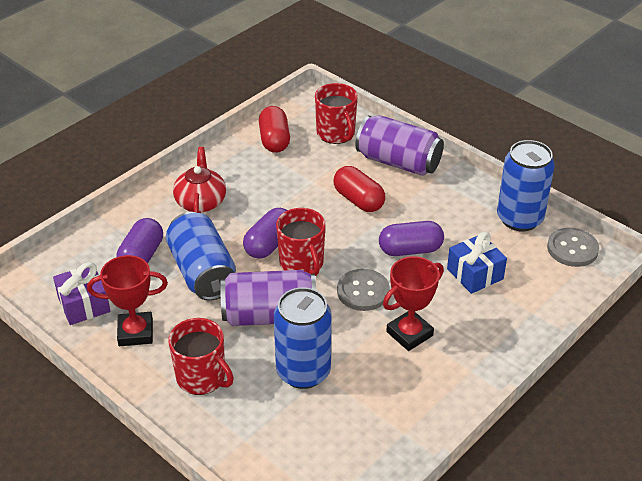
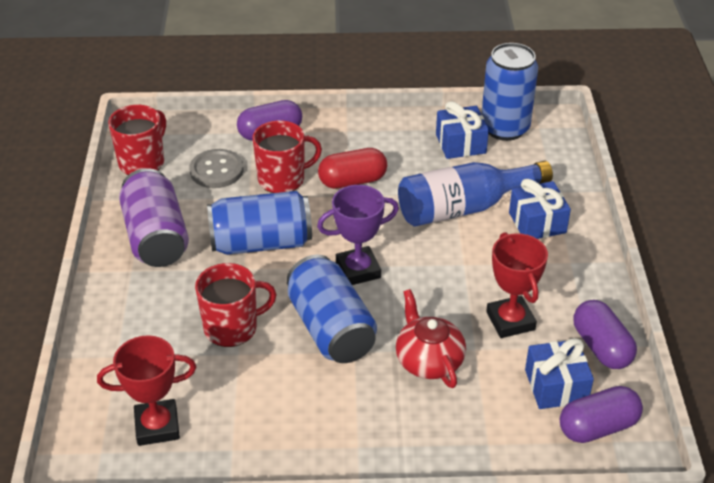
blue bottle: none = 0 -> [398,161,553,227] = 1
blue gift: [447,232,507,294] = 1 -> [436,101,489,159] [509,179,571,239] [525,338,594,409] = 3
grey button: [337,269,390,311] [547,228,599,267] = 2 -> [189,149,243,188] = 1
purple can: [220,270,316,326] [355,115,444,176] = 2 -> [119,168,189,267] = 1
purple gift: [53,262,110,325] = 1 -> none = 0
purple trophy: none = 0 -> [317,185,399,285] = 1
red capsule: [259,106,290,153] [333,166,385,212] = 2 -> [318,148,387,189] = 1

